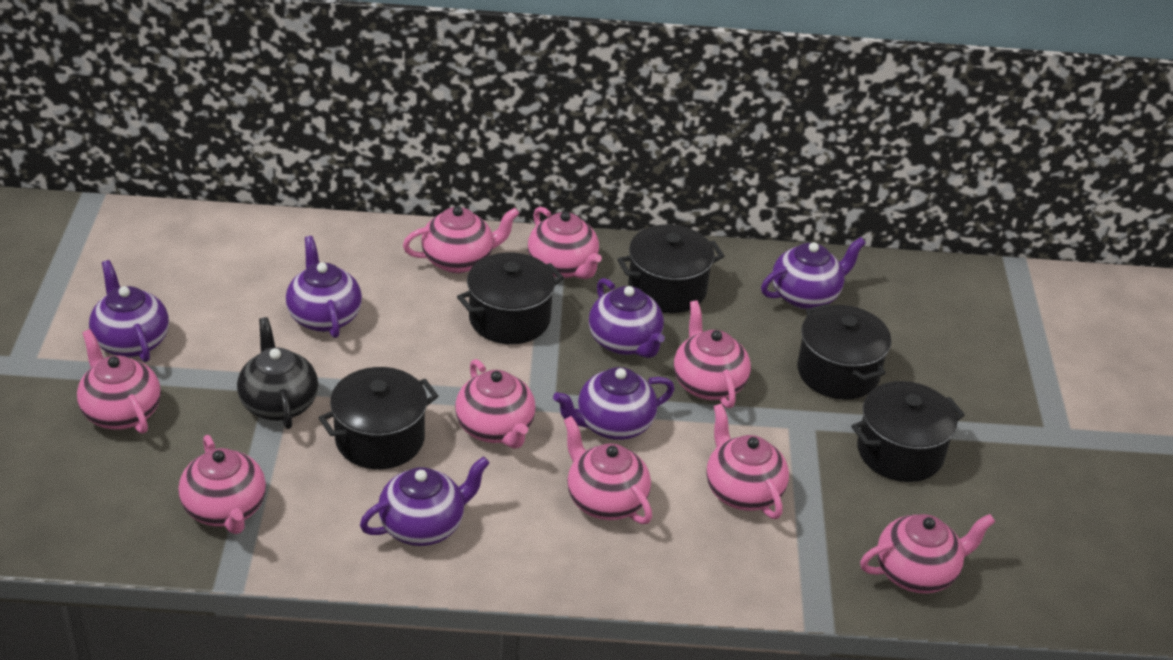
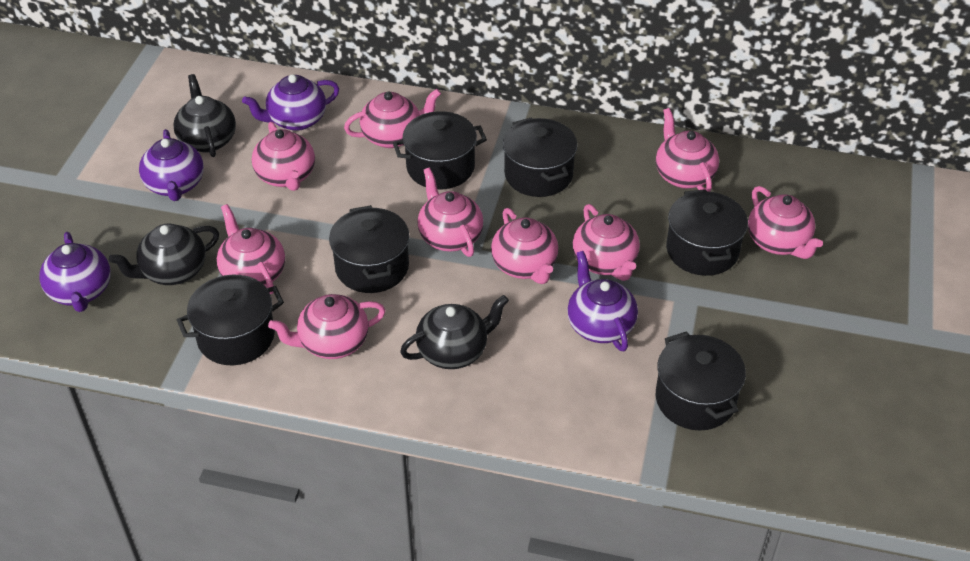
black pot: [319,367,438,469] [457,253,564,344] [617,224,724,313] [797,304,891,400] [851,381,965,482] = 5 -> [177,275,284,365] [329,205,409,293] [393,111,487,189] [503,117,577,197] [656,331,746,430] [666,189,748,276] = 6
black teapot: [237,317,318,429] = 1 -> [109,223,219,285] [173,74,236,157] [400,295,509,369] = 3
purple teapot: [89,260,169,362] [286,236,362,338] [360,456,490,546] [553,367,675,440] [589,278,665,358] [761,237,866,309] = 6 -> [39,232,111,312] [139,129,204,201] [242,74,339,131] [567,251,638,351] = 4

